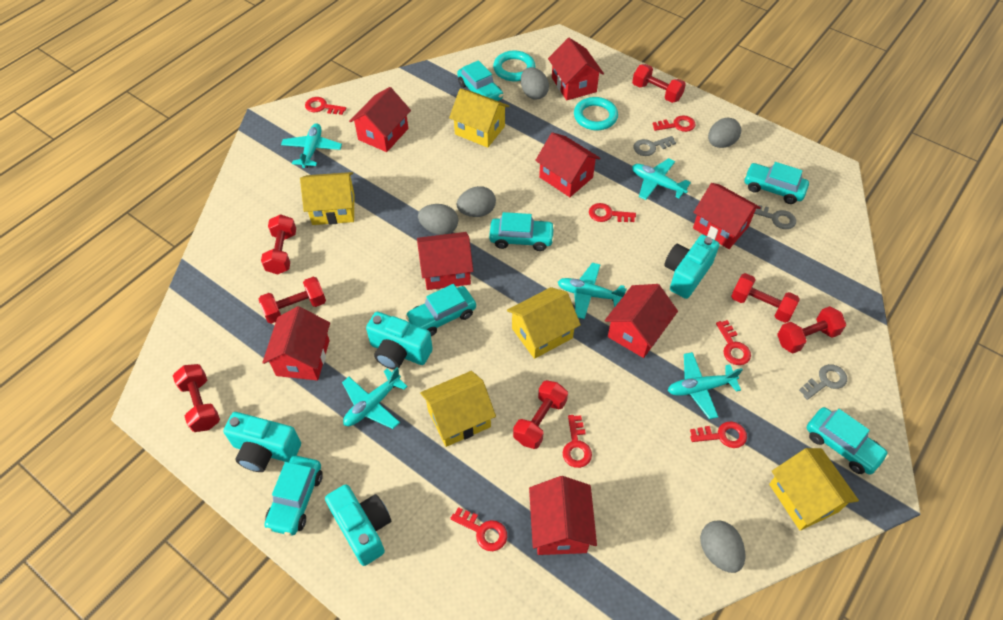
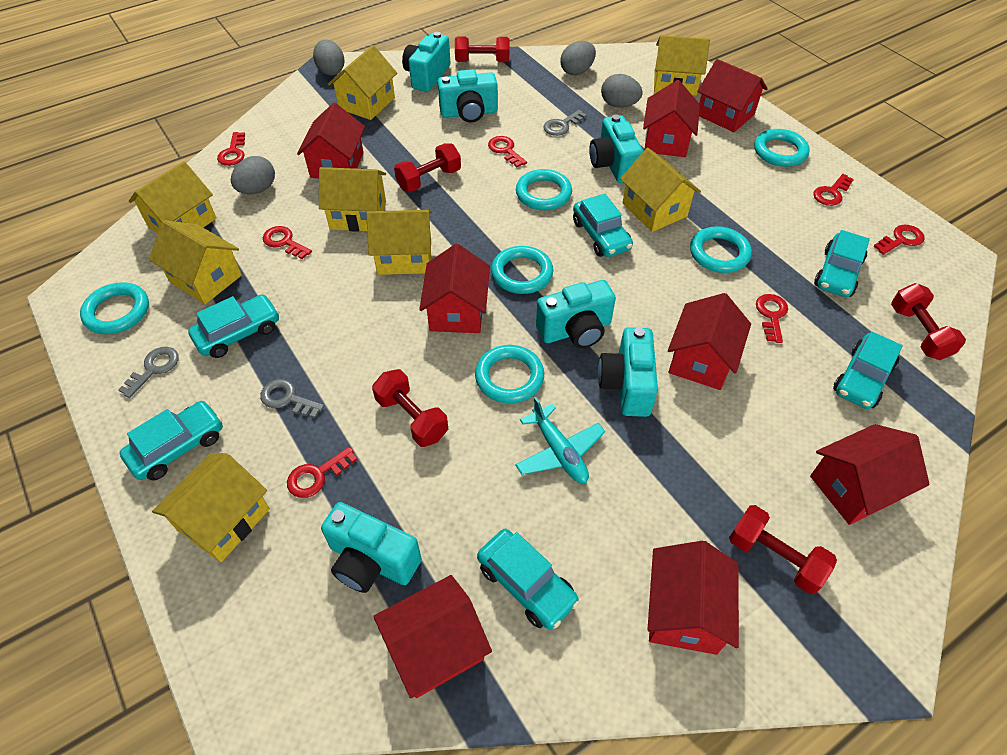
grey egg: [418,204,458,235] [457,186,496,217] [521,67,549,99] [700,520,745,573] [708,118,741,148] = 5 -> [231,156,275,194] [313,39,344,76] [561,41,596,75] [601,74,643,108] = 4
red dumbbell: [173,364,220,432] [259,277,326,324] [261,214,296,274] [513,380,568,449] [632,64,686,103] [731,273,800,323] [777,306,846,353] = 7 -> [372,369,448,447] [394,143,461,192] [455,36,509,62] [729,505,837,594] [891,283,966,360] = 5
turquoise camera: [223,412,301,472] [325,484,391,566] [366,312,433,370] [664,235,720,299] = 4 -> [321,502,422,593] [402,32,450,92] [437,69,498,122] [536,280,616,348] [589,115,643,183] [598,327,658,417] = 6
turquoise plane: [281,123,342,168] [342,367,408,429] [558,263,627,319] [632,158,691,200] [668,352,743,419] = 5 -> [515,397,605,483] = 1
turquoise ring: [493,50,535,81] [574,97,618,130] = 2 -> [80,282,149,334] [475,345,544,403] [491,246,553,294] [516,169,572,210] [690,226,752,273] [754,129,810,167] = 6
yellow house: [300,172,354,225] [420,371,496,447] [449,88,509,148] [507,287,581,359] [769,448,859,530] = 5 -> [129,161,216,233] [149,220,242,304] [152,453,270,562] [319,167,386,232] [328,45,397,120] [366,210,432,275] [620,148,701,232] [654,35,710,96] = 8

